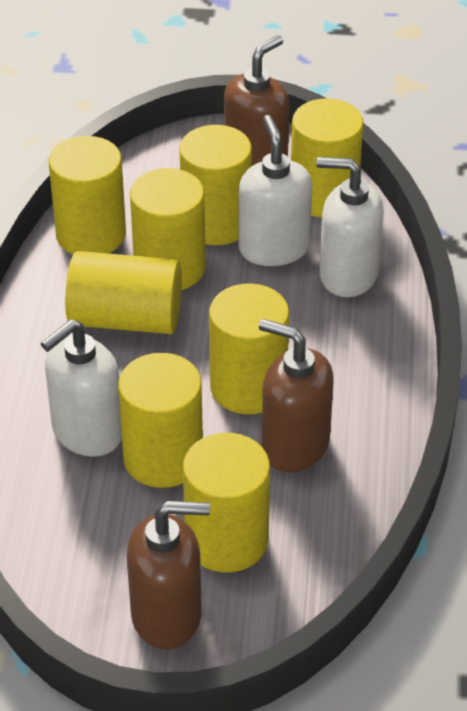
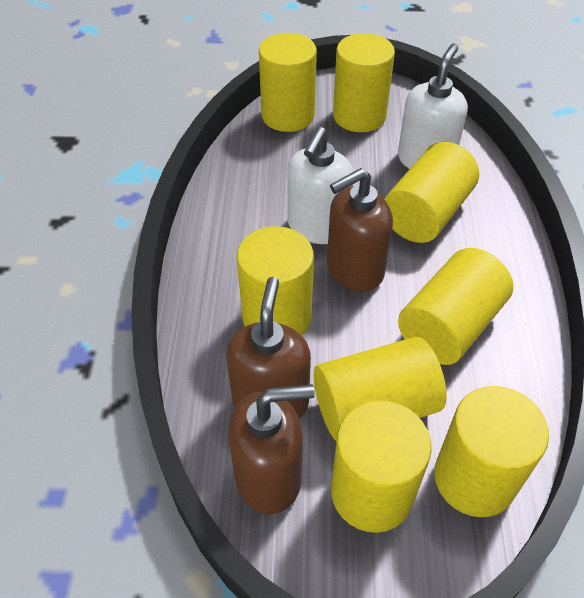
white soap dispenser: [41,319,122,457] [239,115,312,266] [316,157,384,297] = 3 -> [287,127,354,244] [398,43,468,169] = 2

